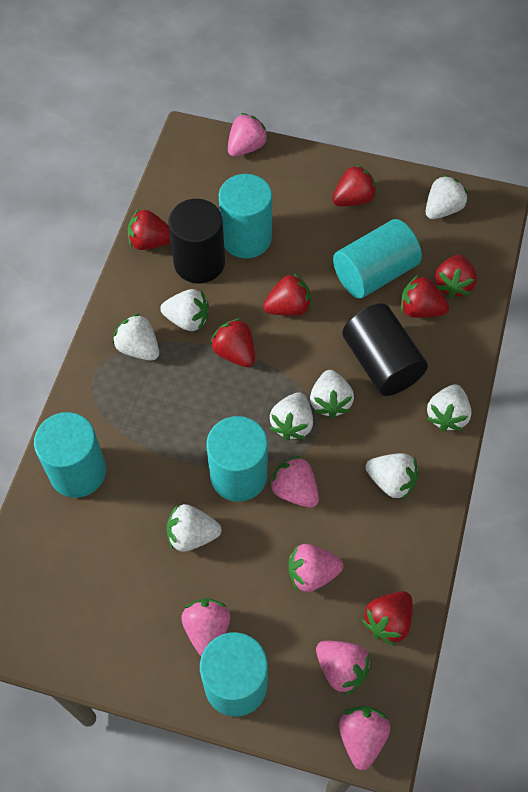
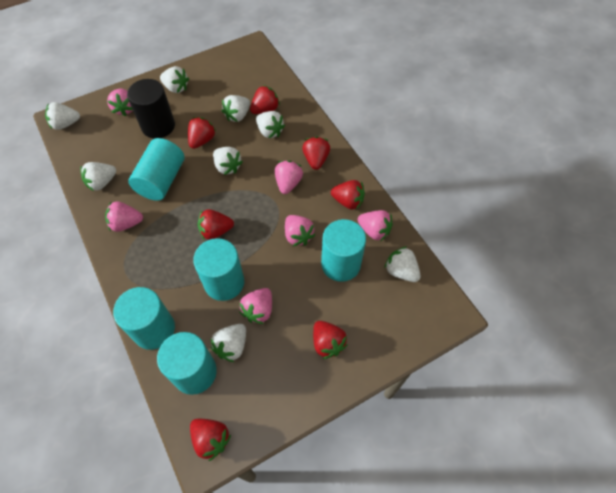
black cylinder: [168,199,225,283] [342,303,428,396] = 2 -> [127,79,175,139] = 1

